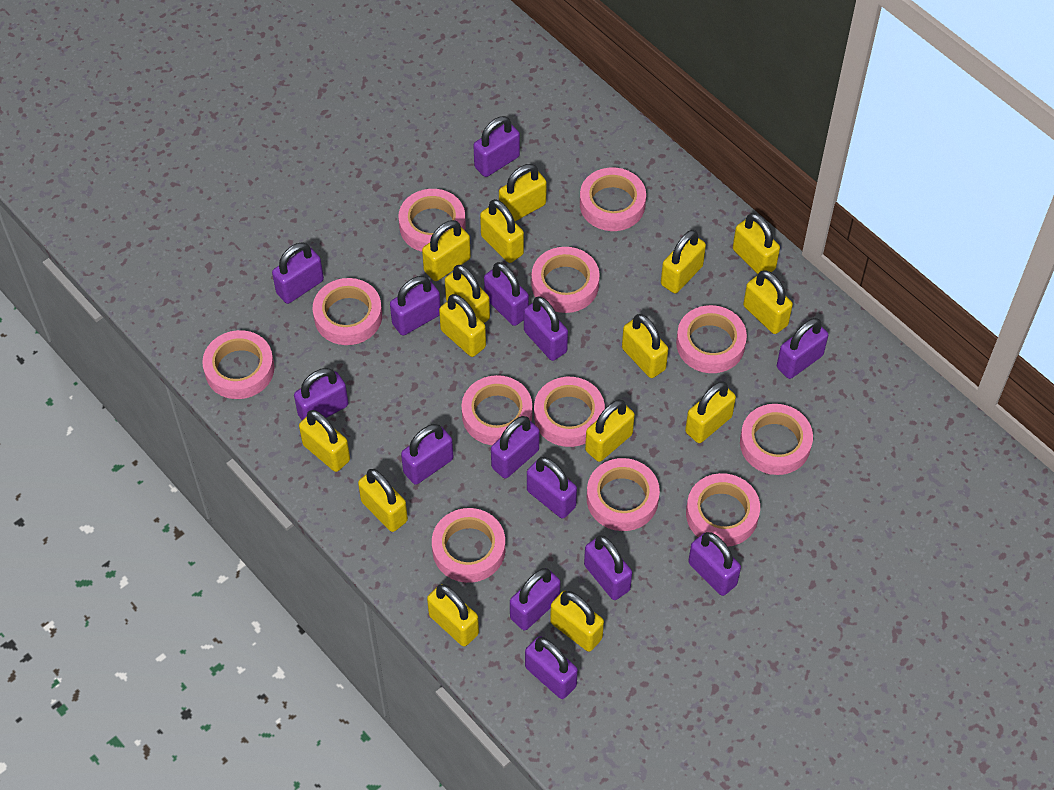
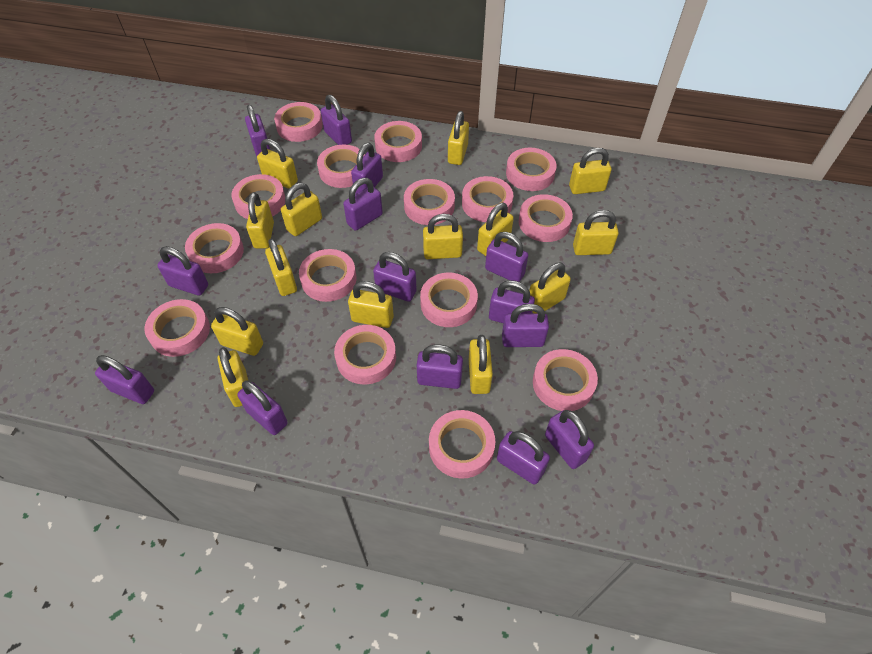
pink tape: [202,330,275,399] [313,278,382,345] [398,189,466,252] [432,508,505,583] [462,375,532,445] [532,247,600,313] [534,377,605,447] [580,168,646,231] [587,458,660,531] [676,305,747,373] [686,473,760,547] [740,404,813,475] = 12 -> [145,299,210,357] [185,223,244,273] [231,174,285,219] [274,102,323,142] [299,249,356,302] [317,145,365,188] [334,325,396,384] [374,121,422,162] [404,179,455,225] [420,273,478,327] [429,410,495,479] [462,176,513,222] [506,148,557,191] [519,194,573,242] [533,349,598,411] = 15
yellow padlock: [299,410,350,472] [358,469,408,532] [422,220,471,281] [427,584,479,646] [439,294,486,357] [445,265,490,323] [480,199,524,263] [499,164,547,222] [550,591,604,652] [585,400,635,462] [622,314,668,378] [661,230,706,293] [685,381,736,443] [733,213,780,274] [743,270,793,334] = 15 -> [211,307,263,356] [218,347,248,407] [246,192,274,248] [257,139,298,189] [265,239,297,296] [281,183,322,236] [348,281,394,328] [423,214,463,259] [448,111,469,165] [469,335,493,394] [477,203,514,256] [529,263,571,314] [569,148,611,194] [573,210,619,255] = 14

